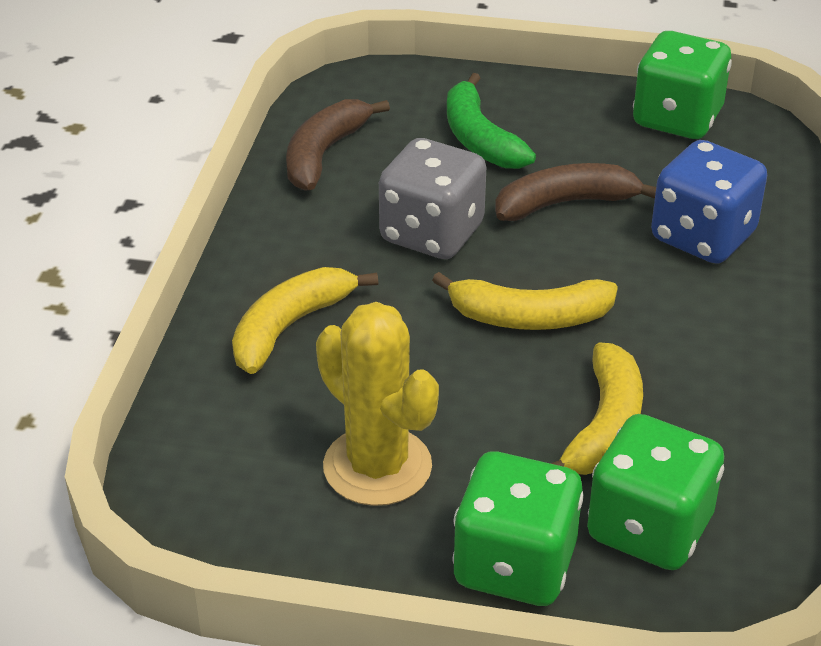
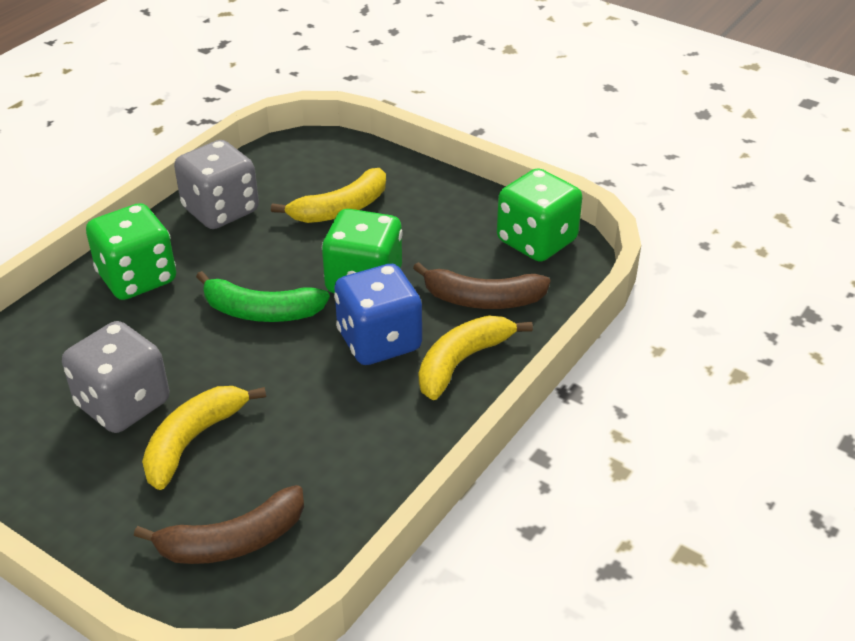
grey dice: [379,138,486,259] = 1 -> [62,321,169,433] [174,140,259,229] = 2
yellow cactus: [316,302,439,506] = 1 -> none = 0

